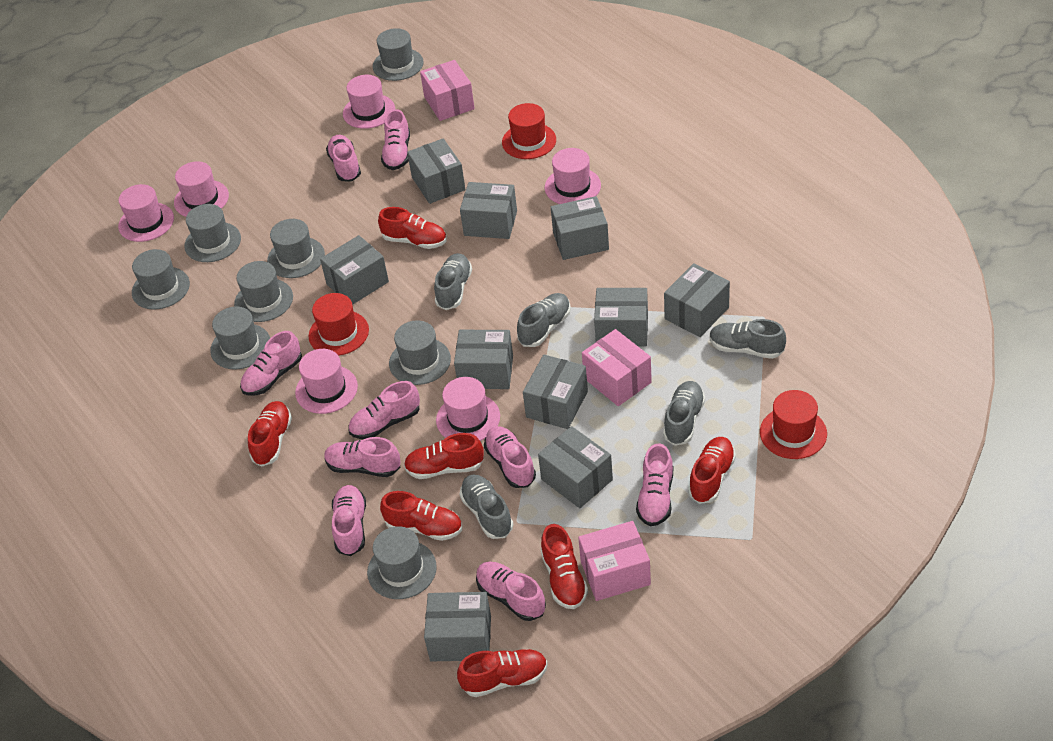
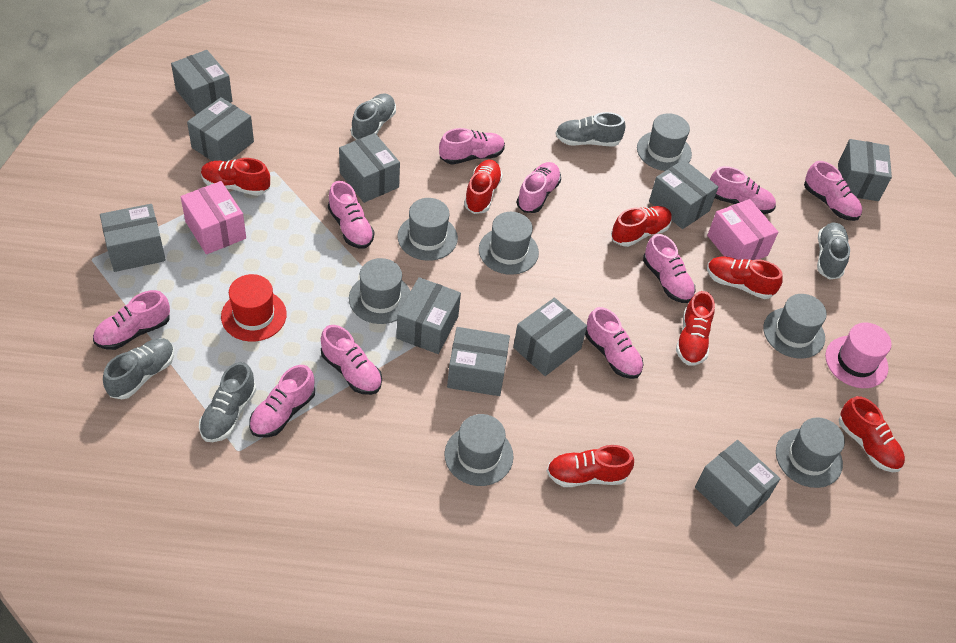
grey hat: [132,249,190,310] [184,204,241,262] [210,307,270,369] [234,261,293,322] [267,219,325,278] [367,526,437,599] [373,28,424,81] [389,320,451,385] = 8 -> [349,258,410,324] [398,198,458,261] [444,414,513,486] [479,212,539,275] [637,113,692,171] [763,294,827,359] [776,418,845,488] = 7
pink box: [420,60,475,121] [578,521,651,601] [582,329,652,406] = 3 -> [181,181,246,254] [707,199,778,260] = 2
pink hat: [118,184,174,242] [174,161,229,217] [295,349,358,414] [343,75,395,129] [436,377,500,441] [545,148,601,204] = 6 -> [825,323,892,388] = 1
pink shoe: [240,331,302,396] [324,437,400,477] [326,135,361,182] [332,485,366,556] [348,381,420,439] [381,109,410,170] [476,562,546,621] [484,426,536,488] [636,443,673,526] = 9 -> [93,290,170,350] [249,365,315,437] [321,325,382,395] [328,181,374,249] [439,128,505,164] [517,162,561,213] [585,307,644,379] [643,234,695,303] [710,166,776,214] [804,161,862,221] = 10
red hat: [309,293,369,356] [502,103,556,159] [760,390,827,459] = 3 -> [221,274,287,342] = 1

